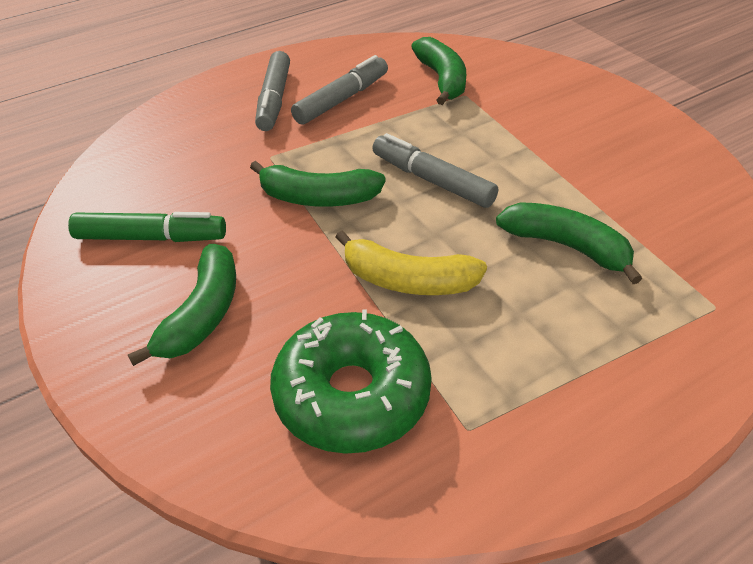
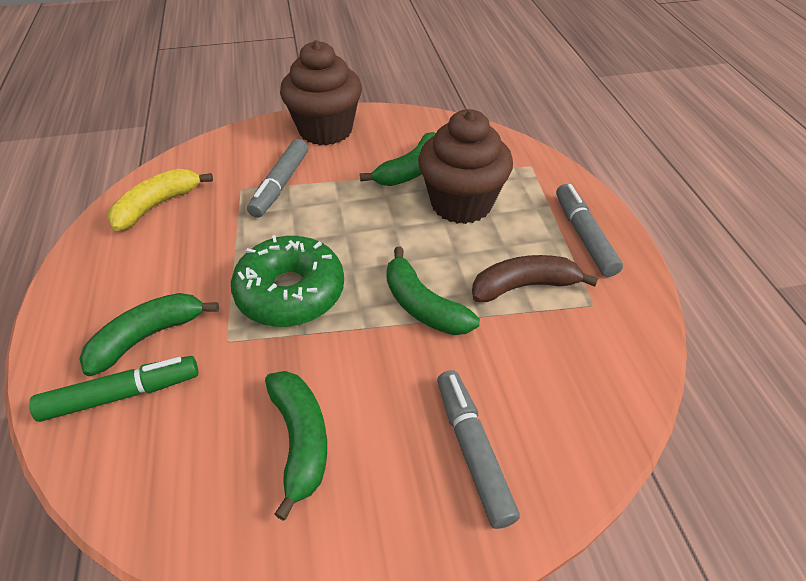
brown banana: none = 0 -> [472,255,598,302] = 1
brown cupcake: none = 0 -> [280,40,362,146] [418,109,513,224] = 2

